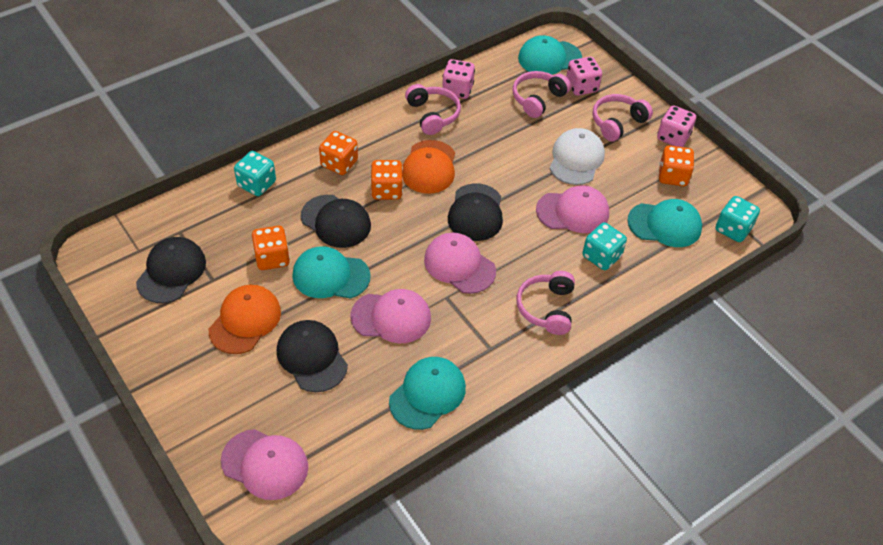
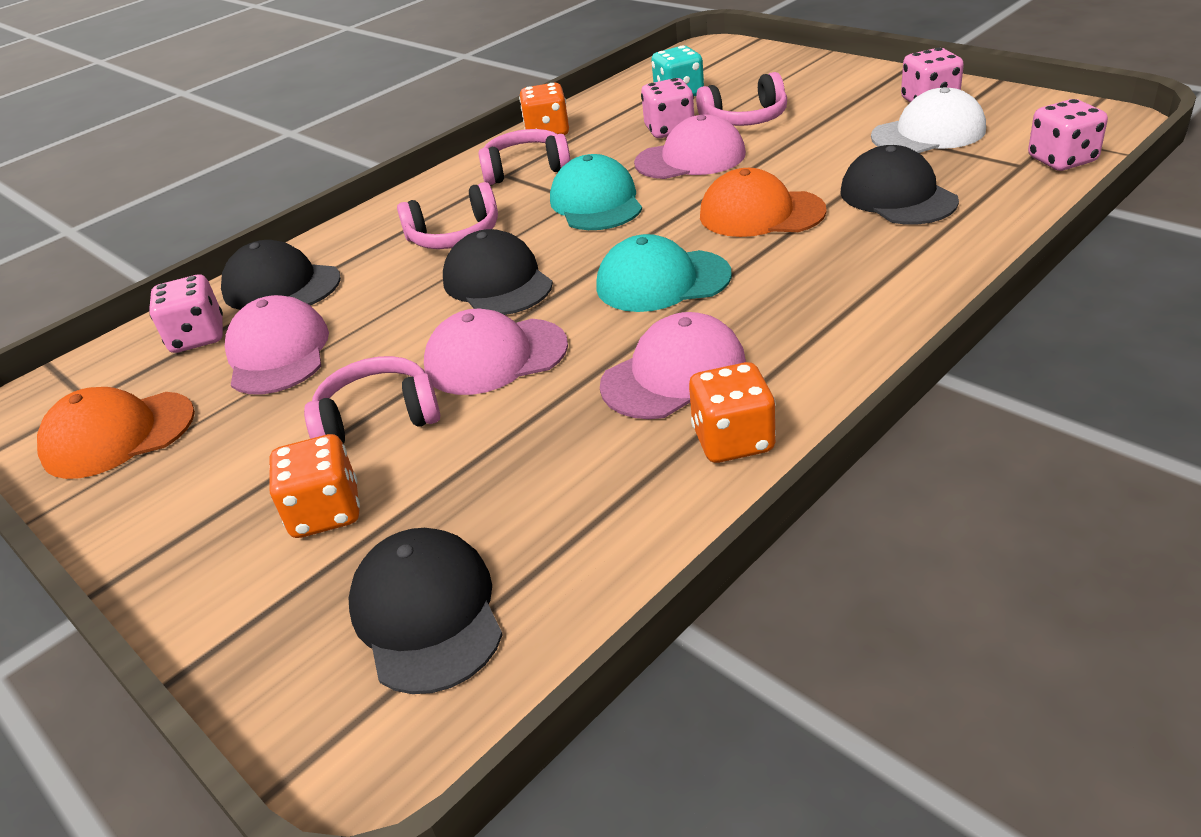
orange dice: [252,226,290,270] [319,131,358,175] [370,160,403,200] [659,145,694,186] = 4 -> [269,434,360,538] [519,83,569,135] [689,362,776,463] = 3
pink dice: [442,59,475,99] [566,57,602,96] [657,105,696,147] = 3 -> [149,275,223,353] [641,78,694,138] [901,48,964,102] [1028,99,1108,171] = 4
turquoise cap: [292,246,371,299] [389,357,466,430] [518,35,582,74] [627,199,702,247] = 4 -> [550,154,642,230] [596,234,732,312] = 2
turquoise dice: [234,151,276,196] [582,222,627,270] [716,196,760,242] = 3 -> [651,45,704,96] = 1

